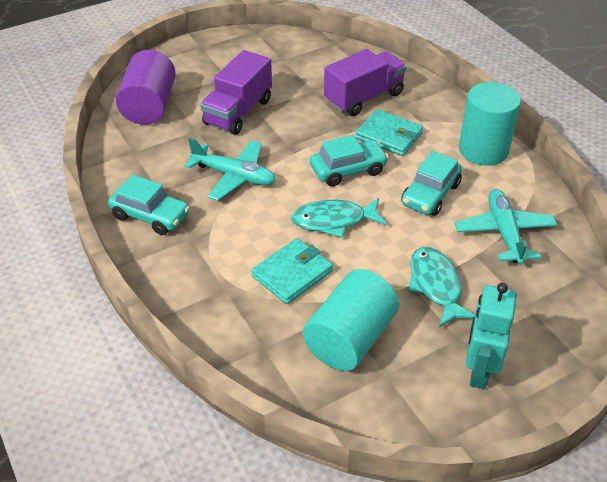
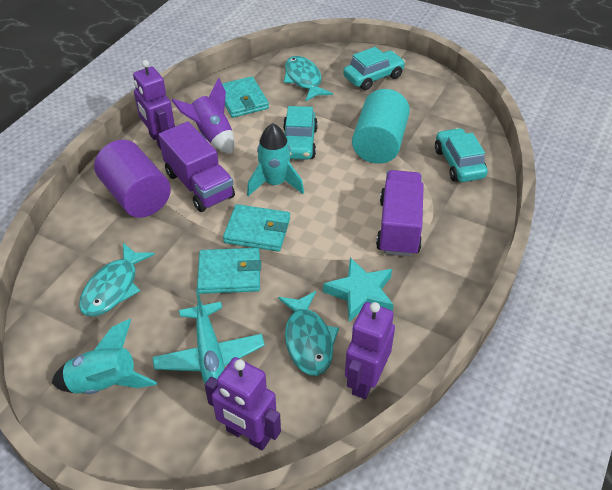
purple robot: none = 0 -> [133,60,175,149] [205,357,281,450] [345,302,395,399] = 3
purple rocket: none = 0 -> [171,78,235,154] = 1
turquoise cylinder: [303,269,399,371] [459,82,521,166] = 2 -> [352,89,410,164] = 1
turquoise fish: [291,198,387,237] [408,247,475,327] = 2 -> [79,243,155,316] [278,291,339,376] [284,56,333,101] = 3
turquoise plane: [185,138,276,201] [455,189,557,265] = 2 -> [153,289,265,383] = 1
turquoise robot: [466,283,517,389] = 1 -> none = 0
turquoise rocket: none = 0 -> [52,319,157,394] [247,123,304,196] = 2
turquoise star: none = 0 -> [323,257,394,322] = 1
turquoise wallet: [251,238,333,304] [355,109,423,156] = 2 -> [197,248,261,294] [222,76,269,118] [223,204,290,252] = 3

